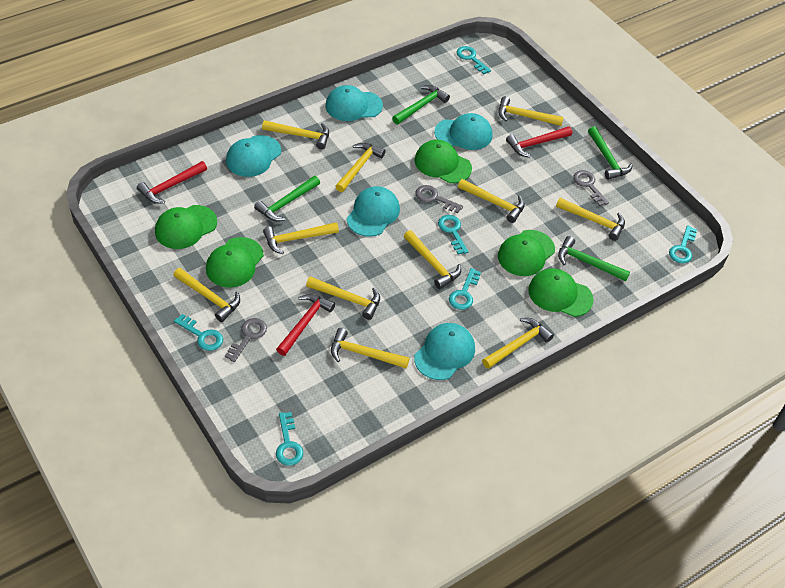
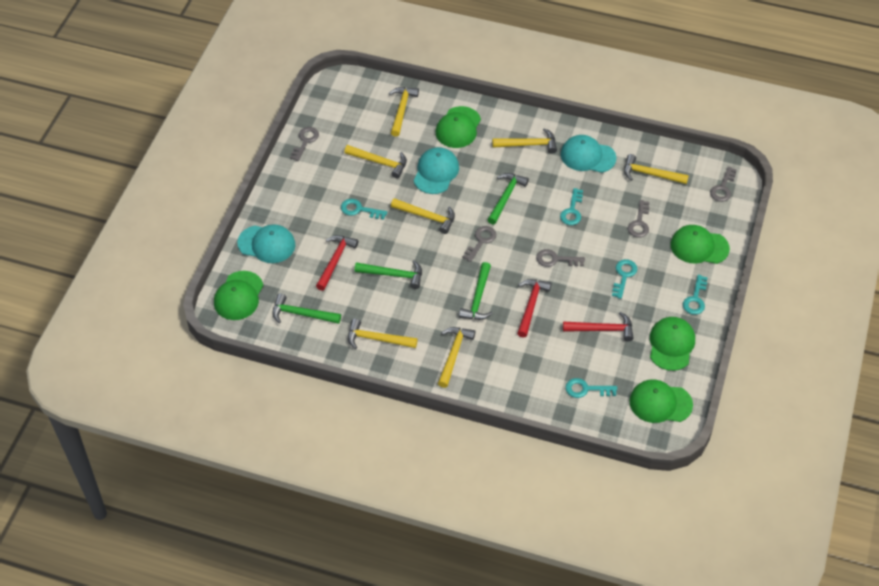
grey key: [225,318,267,362] [415,185,463,213] [573,170,609,206] = 3 -> [290,127,319,161] [463,226,496,262] [536,249,585,267] [628,200,650,238] [710,166,737,202] = 5
turquoise cap: [226,135,281,177] [325,85,383,121] [346,186,400,237] [414,323,475,380] [434,113,492,150] = 5 -> [237,224,295,263] [414,147,459,194] [561,135,616,173] = 3
turquoise key: [174,314,223,351] [276,412,303,466] [438,215,468,255] [449,268,481,310] [456,46,491,74] [669,225,697,264] = 6 -> [341,199,387,220] [560,188,583,225] [565,378,617,398] [612,259,637,299] [683,275,708,315] = 5
yellow hammer: [173,268,240,322] [262,120,329,149] [263,222,339,254] [306,276,380,320] [331,328,410,368] [335,143,386,192] [404,230,461,289] [458,179,525,223] [482,318,554,369] [498,96,564,126] [556,198,625,241] = 11 -> [344,145,407,178] [348,319,418,349] [389,87,419,137] [391,198,455,234] [438,327,475,388] [492,128,557,154] [624,154,689,184] = 7

